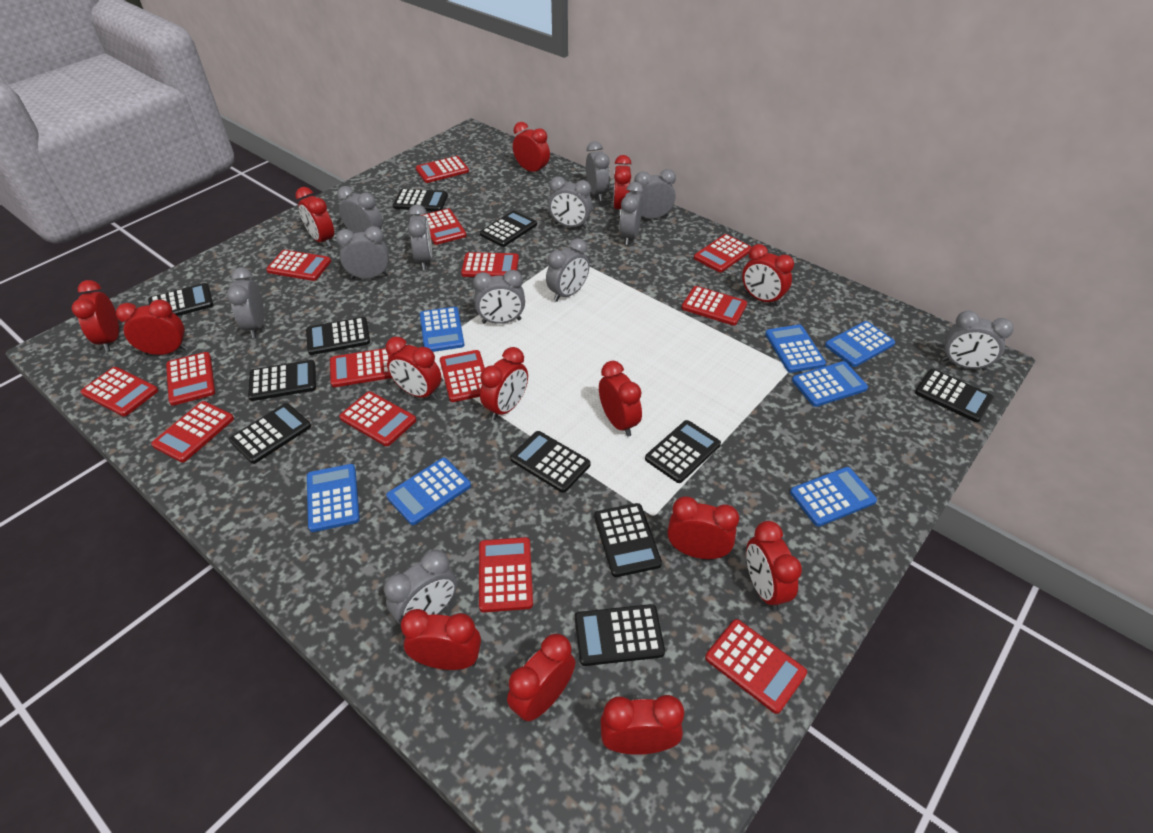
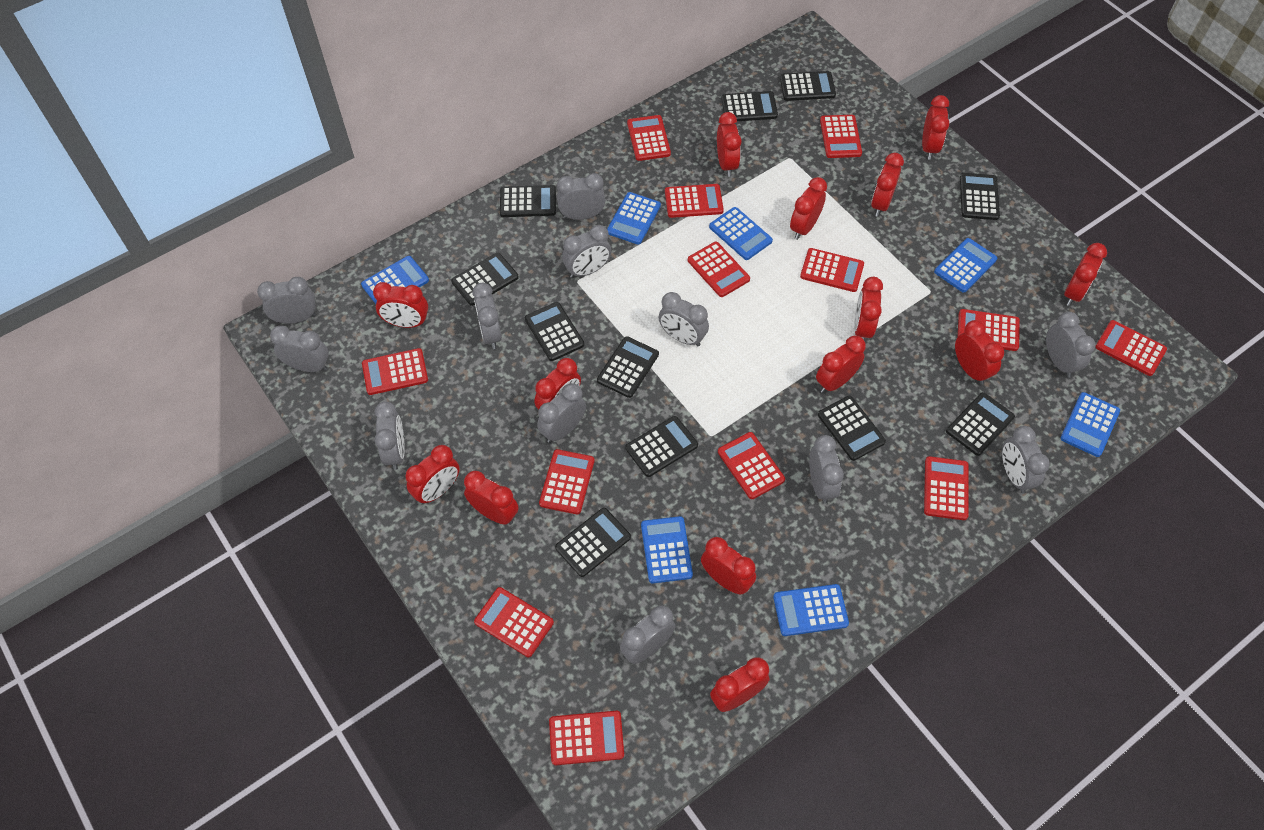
red calculator: [81,367,158,416] [151,401,234,462] [166,352,215,406] [266,250,331,281] [330,348,392,387] [339,391,416,446] [416,156,469,183] [420,208,466,245] [440,350,485,402] [461,252,519,277] [479,537,533,612] [682,286,747,326] [694,234,752,273] [705,619,807,714] = 14 -> [362,348,428,395] [474,587,554,657] [539,449,595,514] [549,711,624,765] [627,115,671,161] [665,184,724,218] [688,242,750,297] [718,432,785,499] [800,248,864,292] [820,115,862,158] [924,456,969,520] [958,309,1020,351] [1095,320,1167,376] = 13

